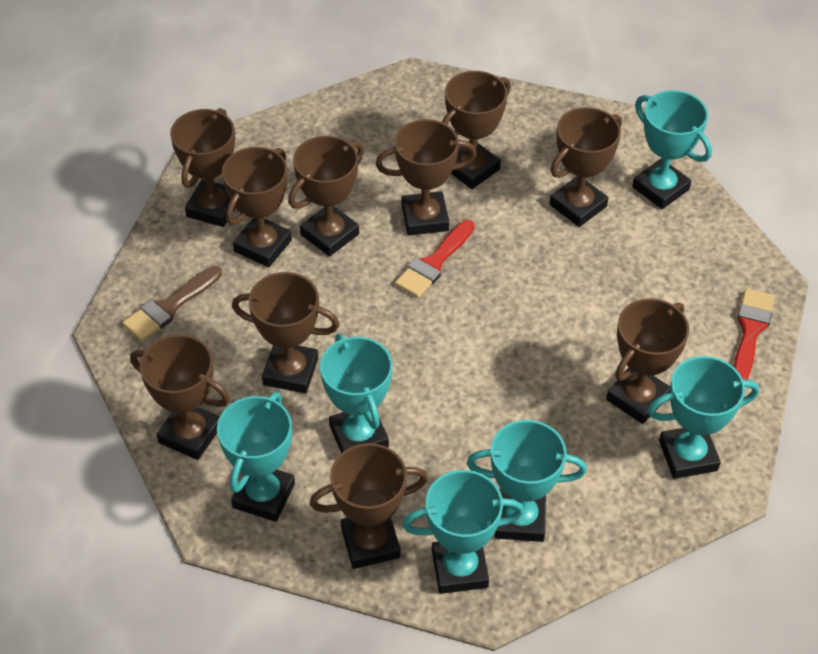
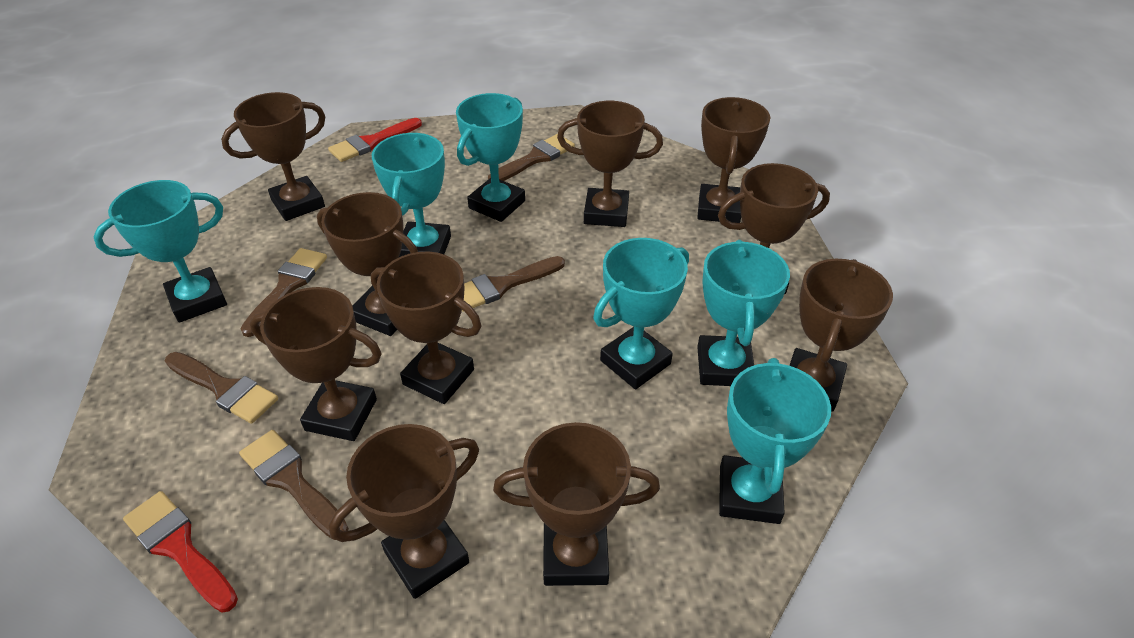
brown brush: [123,266,222,341] = 1 -> [165,352,278,424] [239,430,349,540] [241,248,327,337] [462,256,565,312] [488,134,575,181] = 5

